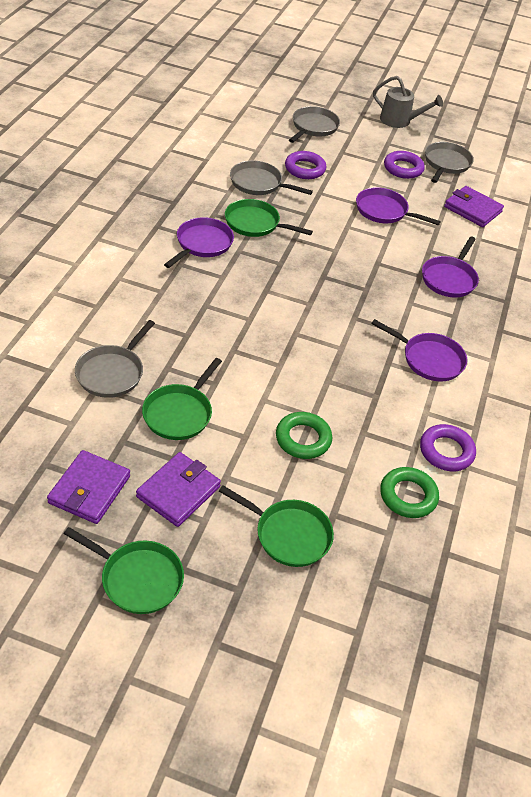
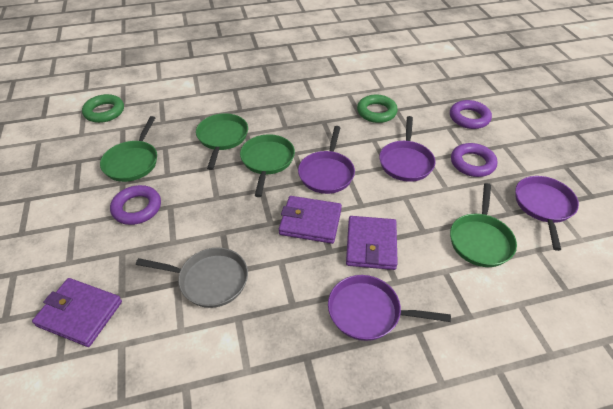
grey pan: [75,320,155,398] [230,161,313,195] [289,106,340,143] [425,142,474,183] = 4 -> [136,247,248,308] = 1
grey watering can: [373,76,443,128] = 1 -> none = 0

